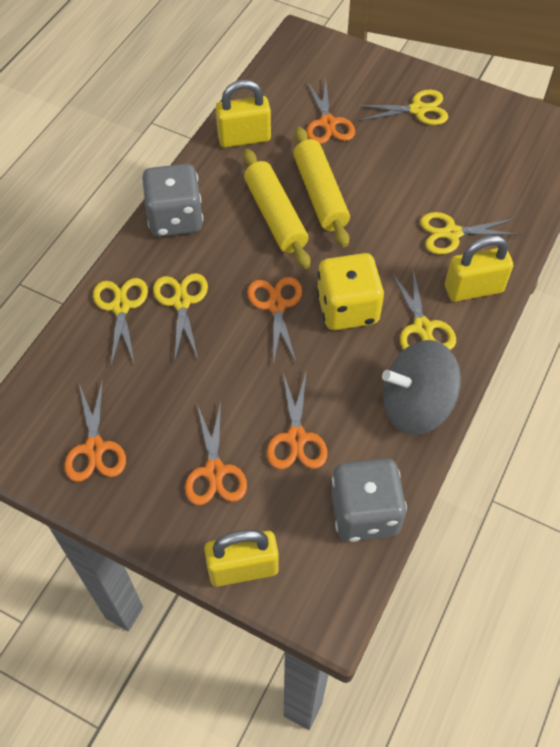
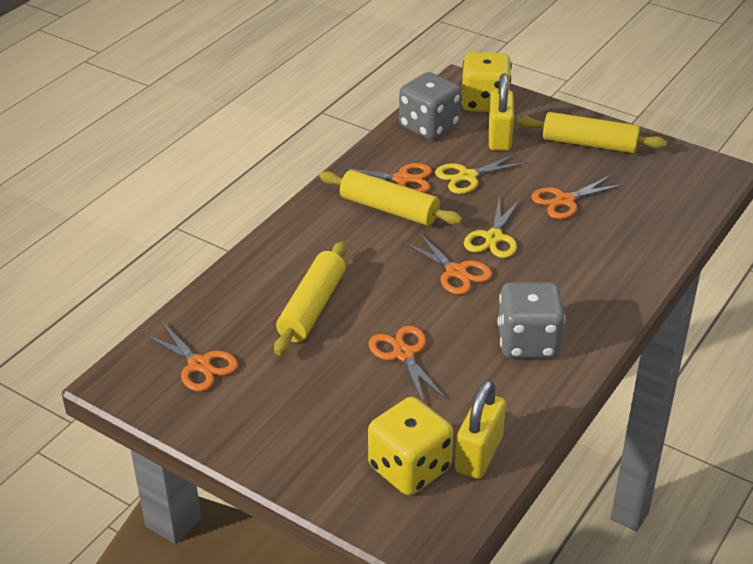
grey spinning top: [382,340,461,435] = 1 -> none = 0
yellow dice: [317,253,384,330] = 1 -> [368,397,453,495] [461,52,512,112] = 2
yellow padlock: [204,530,279,587] [216,80,271,148] [445,235,513,302] = 3 -> [455,380,506,479] [489,74,514,151] = 2
yellow rolling pin: [243,149,310,269] [293,127,350,247] = 2 -> [274,241,346,355] [319,170,463,226] [517,112,667,153] = 3
yellow scissors: [93,278,148,366] [153,273,208,359] [356,90,448,125] [392,269,456,350] [420,212,521,255] = 5 -> [435,153,528,194] [464,197,520,258] = 2

